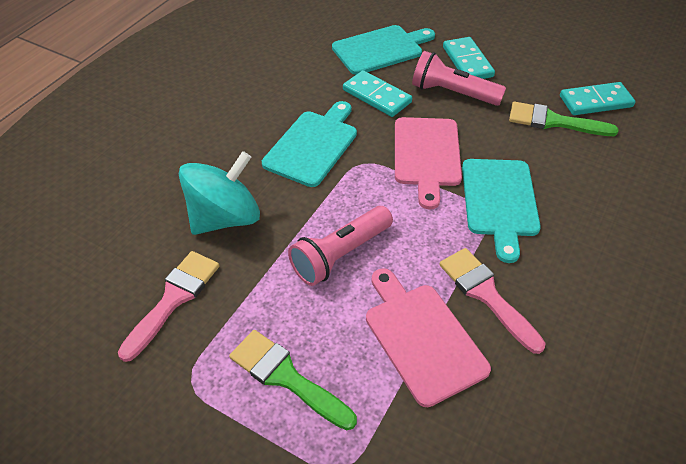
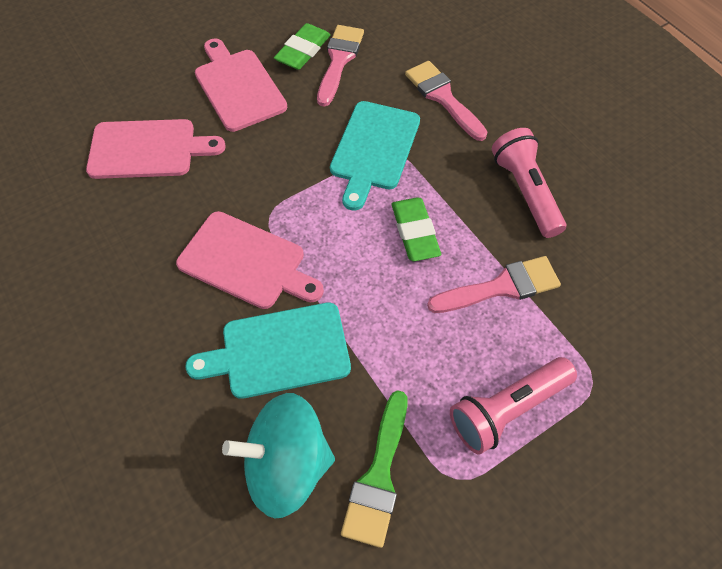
green brush: [229,330,357,430] [509,102,619,136] = 2 -> [341,391,408,548] = 1
green eraser: none = 0 -> [274,23,331,70] [391,197,441,261] = 2
pink brush: [118,251,219,362] [439,248,545,354] = 2 -> [317,25,364,107] [405,61,487,141] [427,256,561,313] = 3
pink cutting board: [366,268,491,407] [395,117,462,209] = 2 -> [86,119,226,179] [176,211,324,309] [195,38,287,132] = 3
turquoise cutting board: [262,101,357,187] [332,25,435,75] [462,159,541,263] = 3 -> [185,303,351,399] [330,101,420,211] = 2
turquoise domino: [343,70,412,117] [443,37,495,79] [560,82,635,115] = 3 -> none = 0

